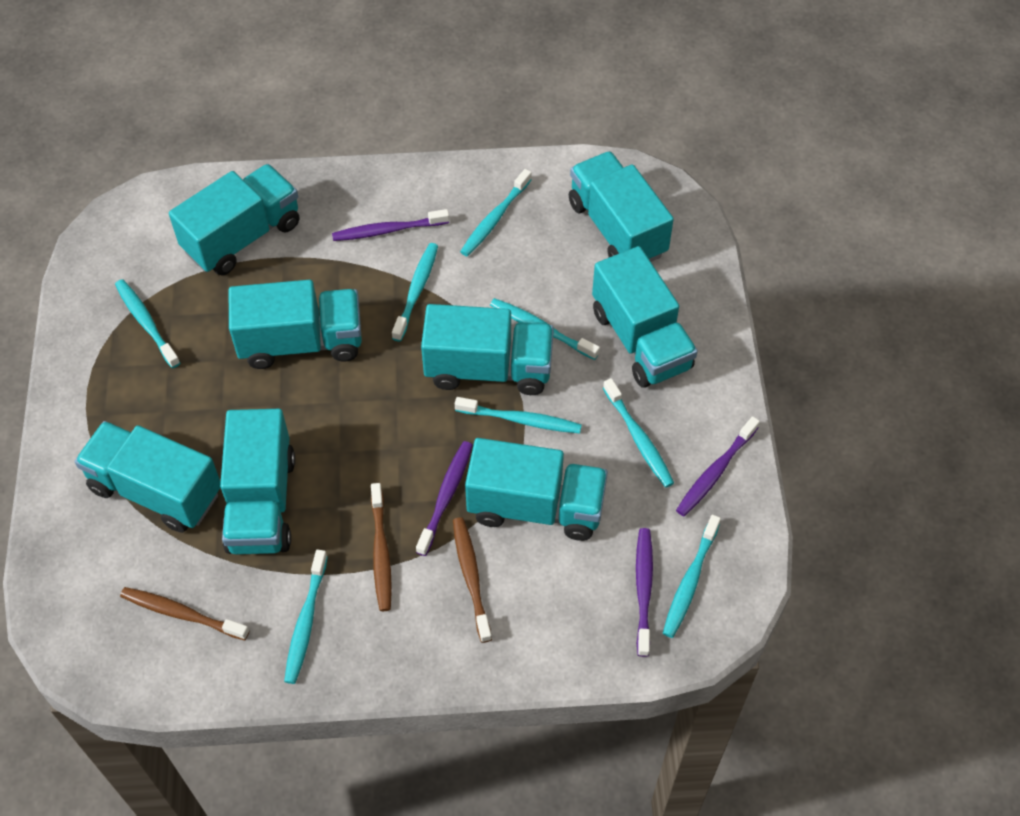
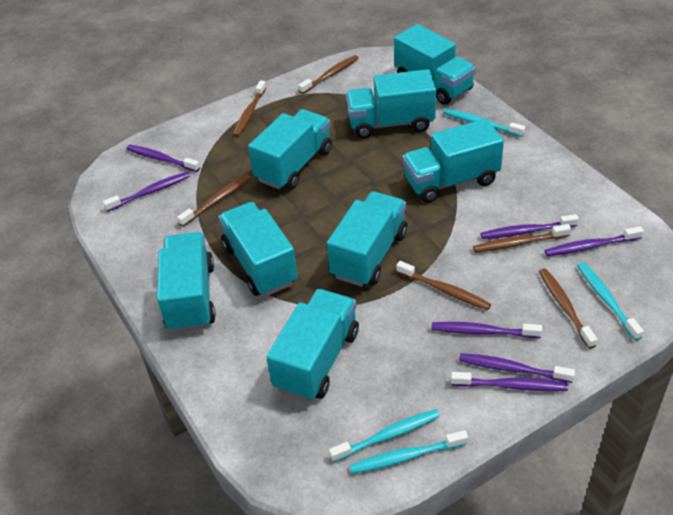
brown toothbrush: [120,587,249,640] [371,483,392,611] [453,517,492,643] = 3 -> [177,174,251,227] [233,80,266,137] [298,55,359,94] [396,261,491,310] [473,224,571,253] [539,268,597,349] = 6
purple toothbrush: [332,209,449,241] [416,441,473,556] [636,528,653,657] [676,416,760,516] = 4 -> [103,172,190,212] [127,145,200,172] [432,322,542,338] [451,372,568,391] [459,353,575,383] [480,214,579,239] [544,226,644,256] = 7
turquoise toothbrush: [115,279,180,368] [284,550,328,684] [392,243,438,342] [455,397,582,433] [460,169,532,256] [490,298,600,360] [603,378,674,488] [663,515,721,638] = 8 -> [329,409,440,462] [350,430,468,474] [443,109,525,137] [577,262,644,340] = 4

